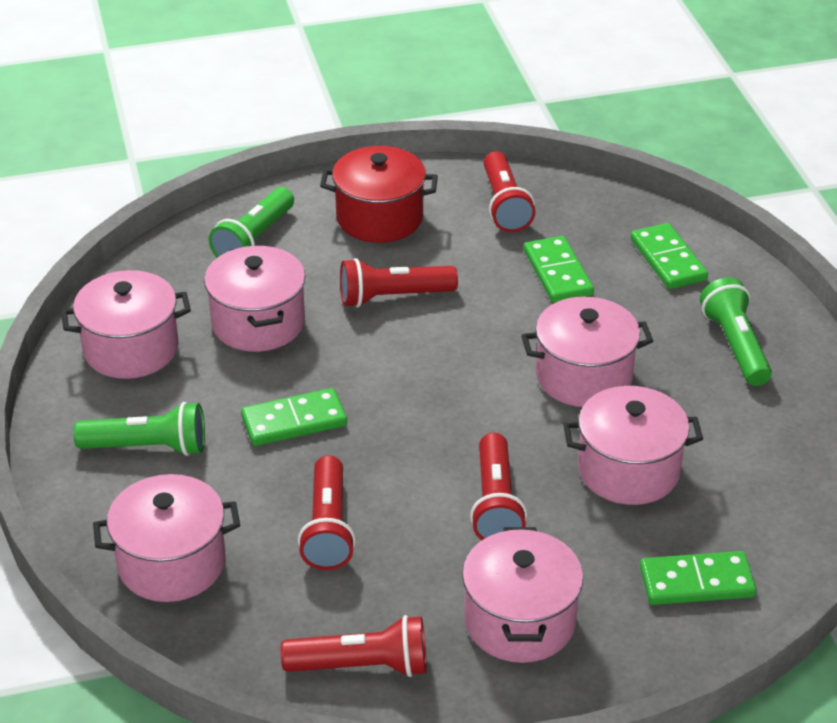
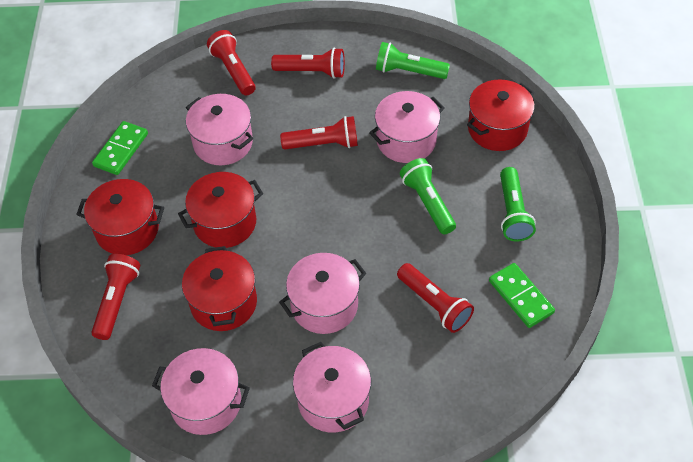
green domino: [241,388,347,446] [524,236,594,303] [631,223,708,289] [640,551,756,605] = 4 -> [92,121,148,175] [489,263,555,328] = 2
pink pot: [61,270,191,379] [93,474,240,602] [204,245,305,352] [462,527,583,663] [521,296,653,407] [563,386,703,505] = 6 -> [152,348,250,435] [186,94,253,165] [279,253,366,334] [293,342,371,433] [369,91,445,163] = 5
red pot: [320,146,438,243] = 1 -> [76,179,164,255] [178,172,263,248] [182,246,257,331] [467,79,535,151] = 4

